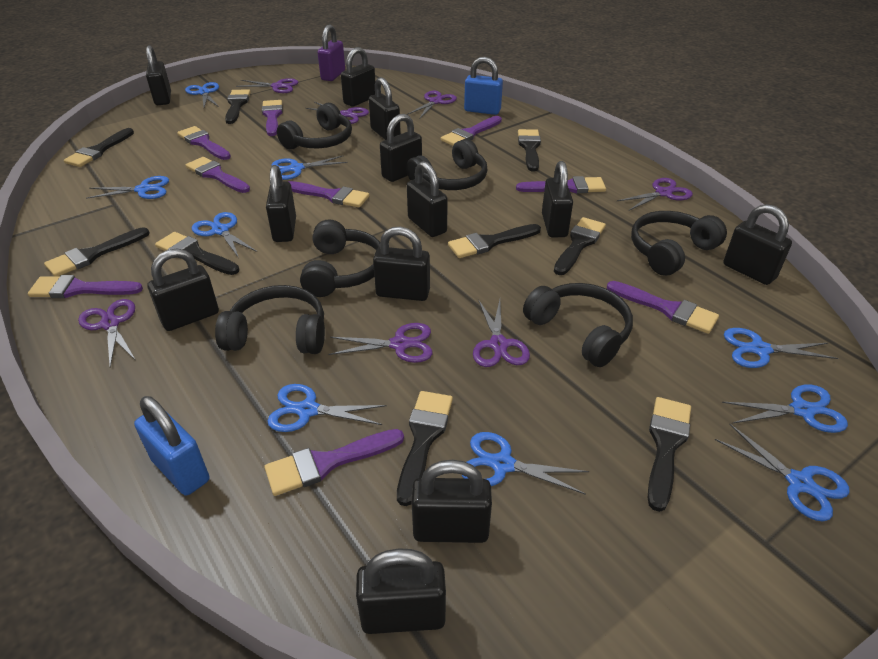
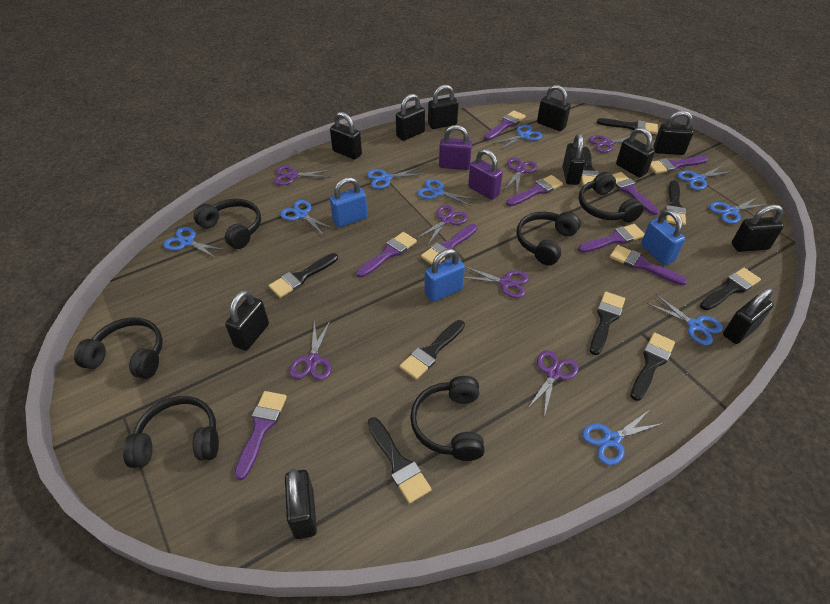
black padlock: [146,45,171,105] [148,248,219,331] [266,165,296,242] [341,47,375,107] [356,548,446,634] [369,77,401,140] [373,226,430,301] [380,114,422,182] [407,161,448,237] [412,460,492,543] [542,161,573,237] [723,204,792,285] = 12 -> [225,290,269,351] [285,468,317,539] [330,112,362,160] [396,94,425,141] [428,85,459,129] [537,85,571,131] [563,133,585,185] [616,127,655,178] [653,111,694,155] [723,288,774,344] [732,205,784,252] = 11
blue padlock: [134,396,210,496] [464,57,503,115] = 2 -> [330,177,368,227] [424,248,465,302] [641,209,685,265] = 3
purple padlock: [318,25,345,81] = 1 -> [439,125,472,170] [468,149,503,200] = 2

